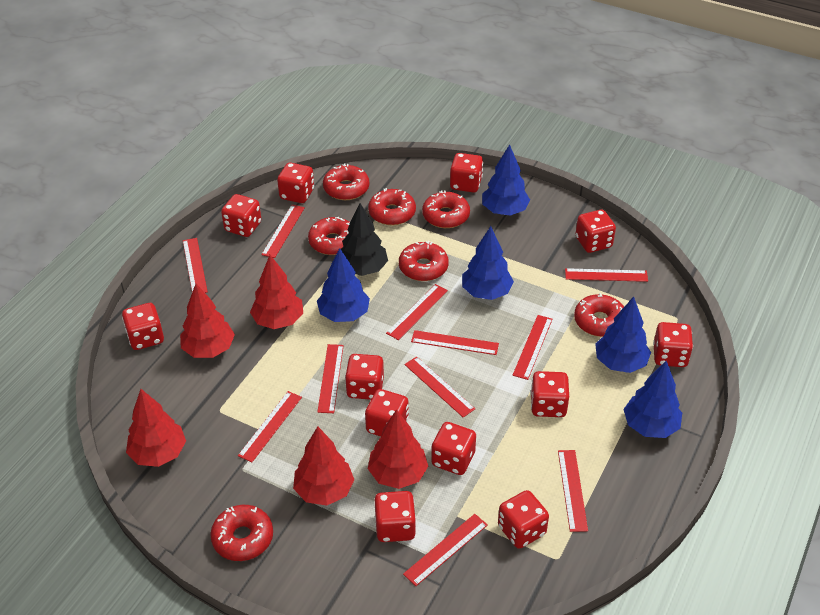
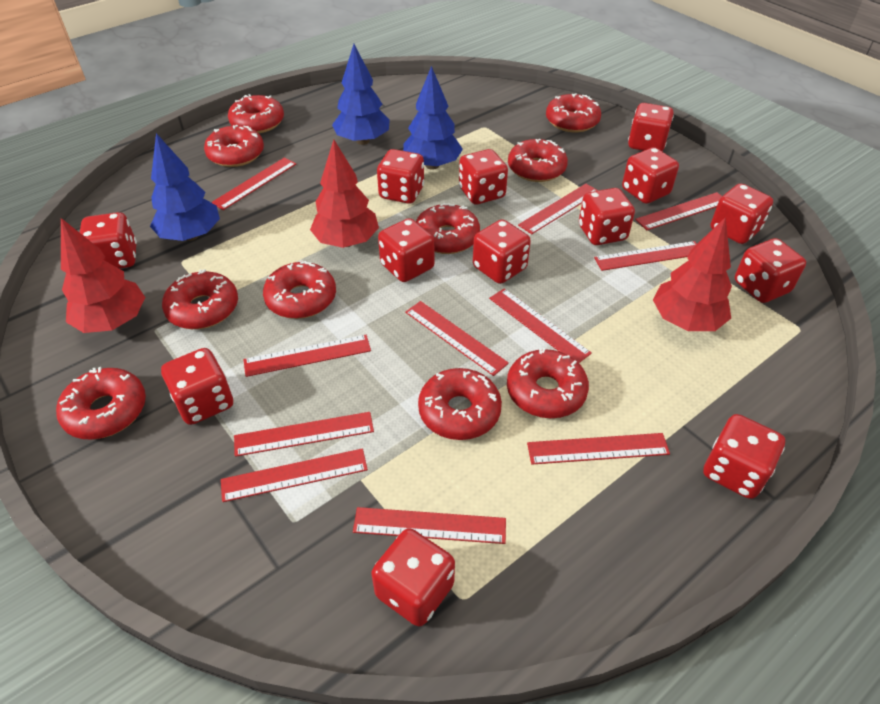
black tree: [341,203,388,276] = 1 -> none = 0
blue tree: [317,248,370,322] [462,226,514,300] [482,144,530,216] [595,297,651,373] [623,360,682,438] = 5 -> [150,133,220,241] [332,44,390,145] [403,66,463,170] = 3
red dice: [122,303,164,350] [221,194,261,237] [277,162,314,203] [345,354,384,400] [365,389,409,437] [375,491,416,542] [431,422,476,475] [450,153,483,192] [498,490,549,549] [530,371,569,417] [575,210,616,253] [653,322,693,367] = 12 -> [80,212,137,269] [161,348,233,425] [371,528,455,627] [377,149,424,204] [378,218,435,282] [459,149,508,204] [473,219,531,284] [579,188,635,245] [622,147,679,204] [628,103,674,151] [703,414,785,499] [711,183,773,244] [735,238,806,303] = 13
red donut: [210,505,273,561] [308,217,350,255] [323,164,369,200] [368,188,416,225] [399,241,449,281] [422,190,470,228] [574,293,624,337] = 7 -> [56,367,146,440] [162,269,238,329] [204,125,264,167] [228,94,284,133] [263,261,336,319] [416,203,480,254] [418,368,502,440] [507,347,589,418] [508,139,568,182] [546,93,601,132] = 10
red tree: [126,389,186,467] [180,284,235,358] [250,255,303,329] [293,426,354,506] [368,409,428,489] = 5 -> [61,218,145,333] [310,139,379,248] [653,217,732,331] = 3

